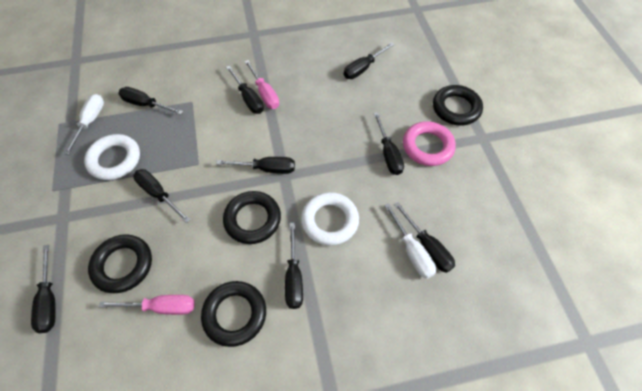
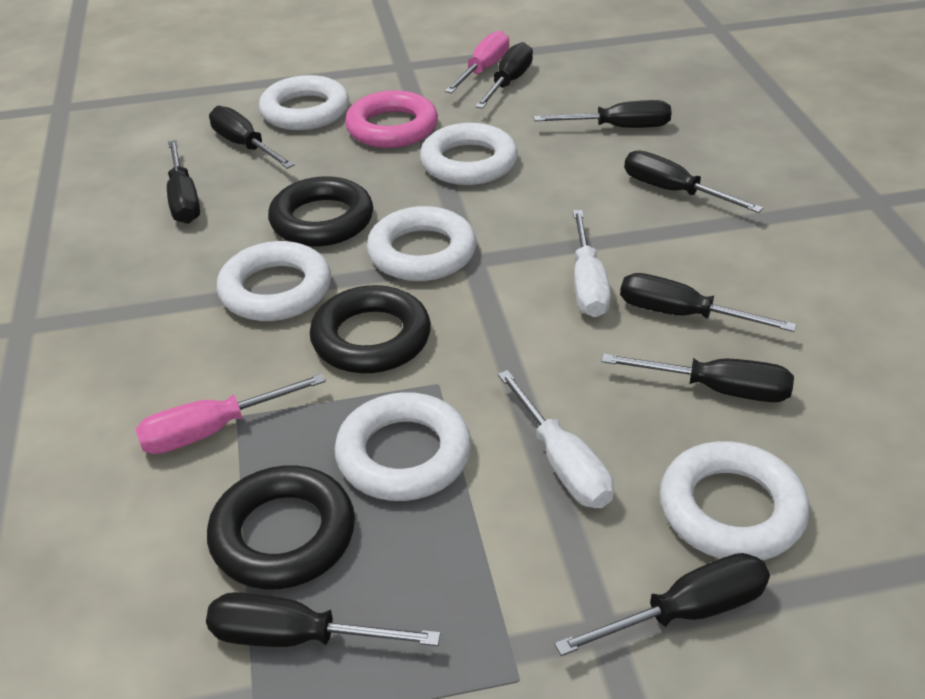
black ring: [88,234,152,293] [201,281,266,347] [223,191,281,244] [433,85,483,126] = 4 -> [207,465,355,589] [268,176,373,246] [310,285,431,373] = 3
white ring: [84,134,140,180] [301,192,359,246] = 2 -> [217,241,331,321] [259,75,349,130] [334,392,472,501] [367,206,476,281] [420,123,518,185] [660,441,809,560] = 6

